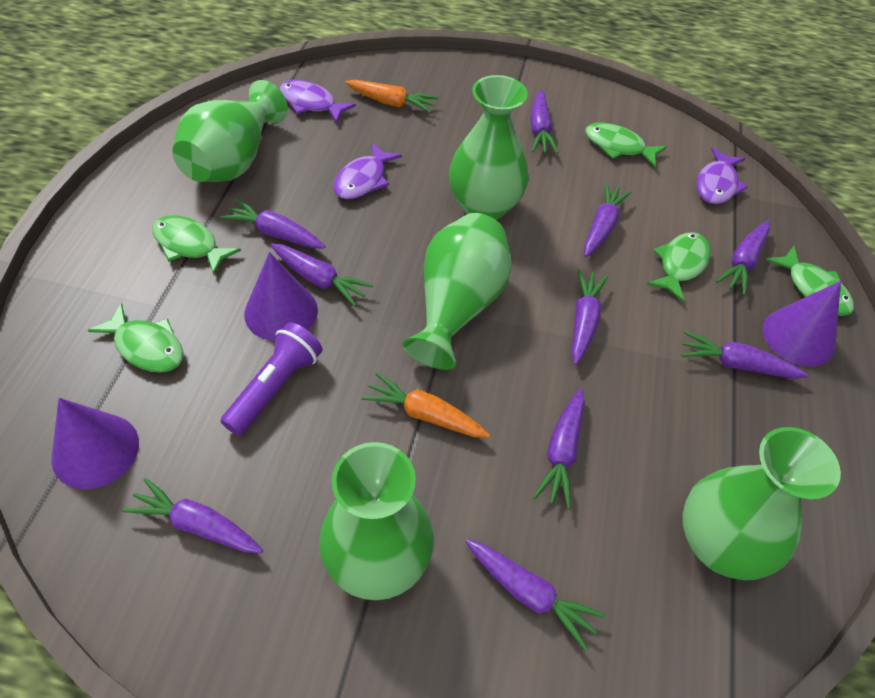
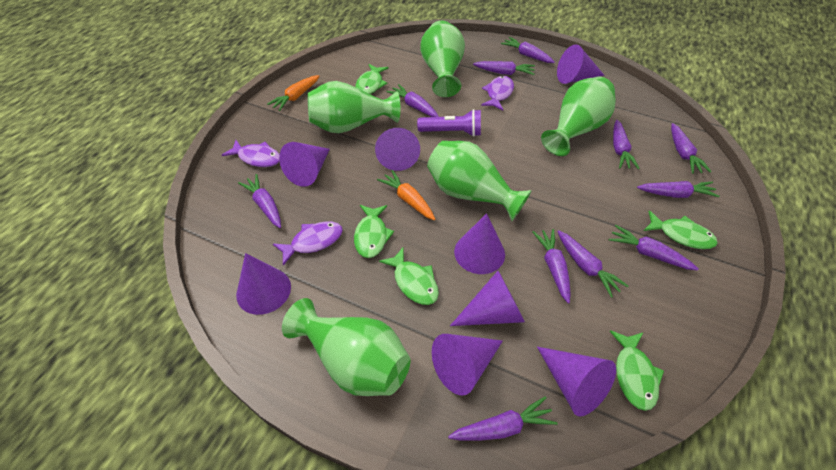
purple carrot: [122,478,263,553] [220,199,326,248] [271,243,373,306] [466,539,606,650] [530,90,559,154] [533,389,585,509] [572,269,608,365] [584,182,632,257] [681,331,808,379] [716,221,770,295] = 10 -> [238,174,281,228] [387,84,439,117] [448,396,557,441] [473,61,535,75] [501,37,555,63] [532,229,571,303] [557,230,628,298] [609,225,698,270] [613,120,640,169] [637,181,720,198] [671,123,712,174] = 11
purple cone: [51,398,139,489] [244,252,318,341] [763,281,841,367] = 3 -> [236,253,291,315] [279,142,330,187] [375,128,420,171] [432,334,503,396] [450,271,525,326] [454,213,505,274] [537,347,616,417] [557,44,605,84] = 8

